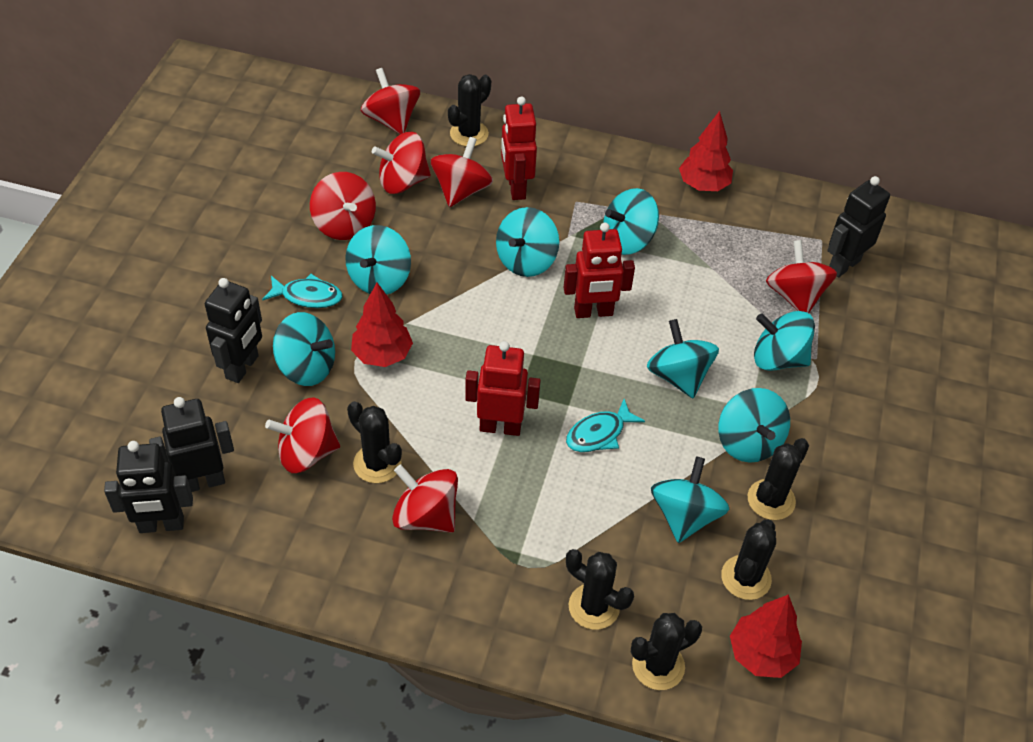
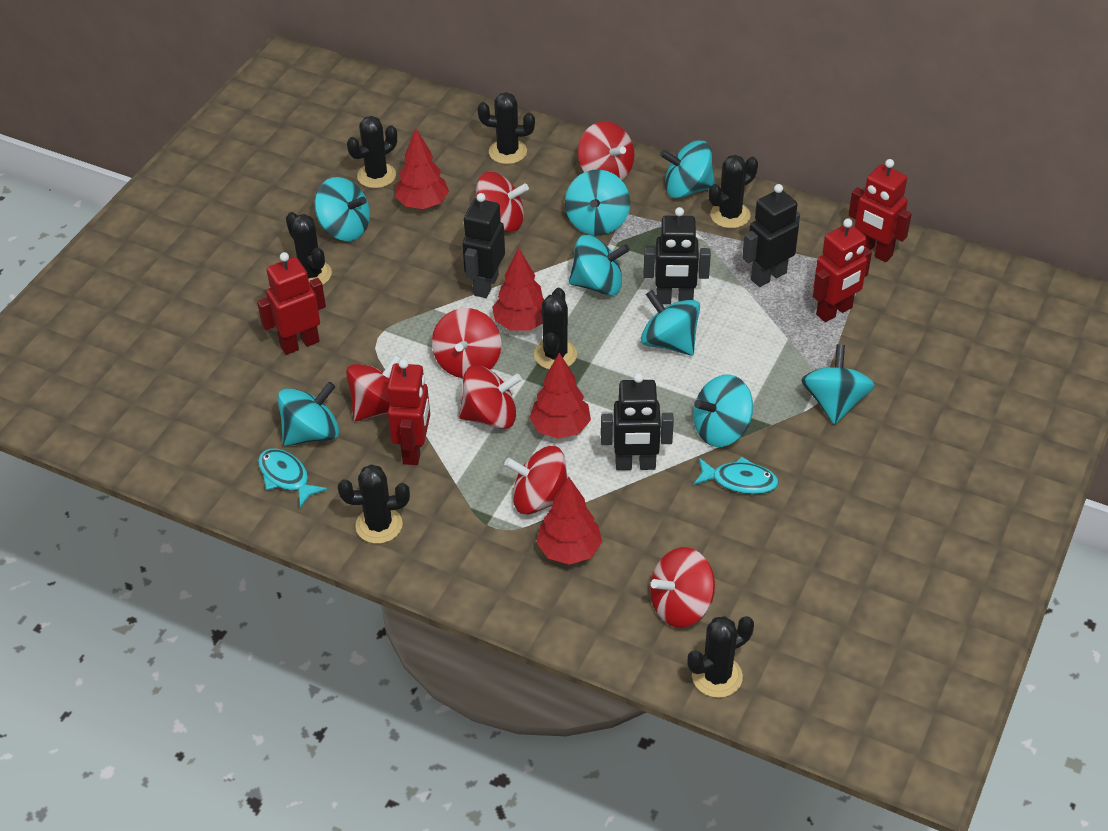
black cactus: [347,401,402,483] [448,74,491,146] [566,549,634,630] [631,613,702,690] [721,519,776,600] [748,438,809,520] = 6 -> [286,212,332,285] [338,464,410,544] [347,116,397,188] [477,92,535,164] [534,288,577,369] [687,616,754,698] [709,155,758,228] = 7
red robot: [465,341,541,436] [501,97,537,200] [564,223,635,318] = 3 -> [257,252,326,355] [387,359,430,465] [813,219,872,322] [848,159,912,262] = 4
red tree: [351,283,413,367] [679,111,733,191] [730,594,802,678] = 3 -> [395,128,449,209] [492,248,545,331] [529,353,591,439] [536,477,602,565] = 4

